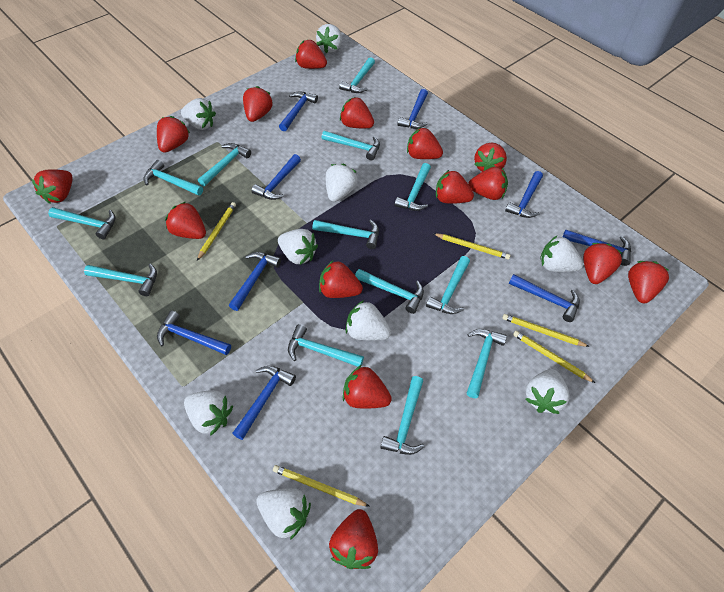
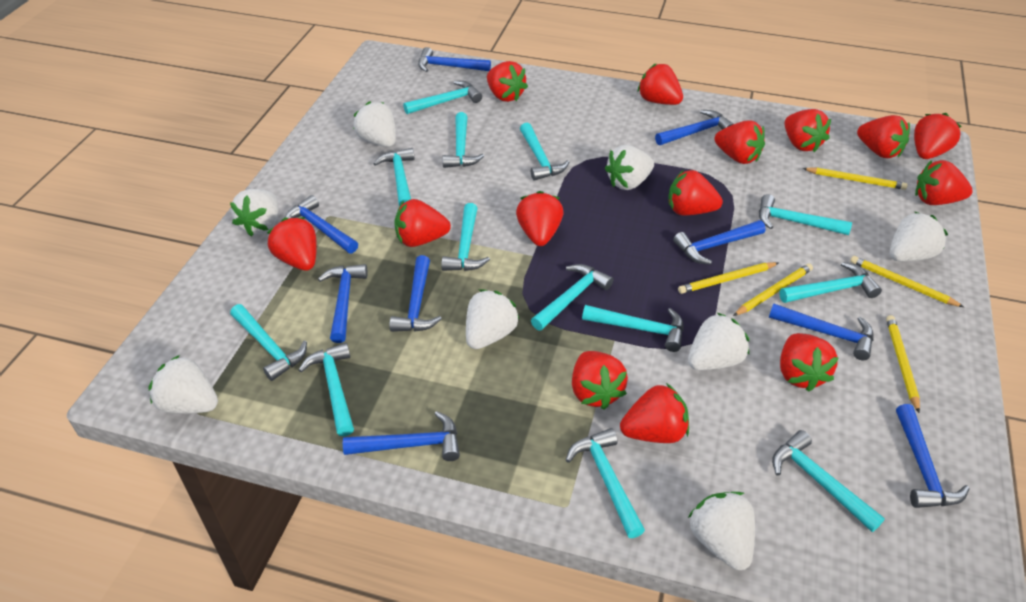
red strawberry: [32,169,73,204] [157,116,190,153] [165,202,206,239] [243,86,273,122] [295,40,327,69] [319,261,363,298] [329,509,378,569] [340,97,374,128] [343,365,392,409] [407,127,443,159] [436,169,474,204] [468,167,508,200] [474,143,507,172] [583,243,622,284] [628,261,669,303] = 15 -> [267,217,317,271] [394,199,451,247] [487,61,528,102] [516,191,563,246] [572,351,628,410] [620,383,689,443] [638,63,683,105] [668,170,723,216] [714,120,765,164] [780,333,839,392] [784,109,831,152] [857,115,910,158] [914,113,961,159] [915,160,973,205] = 14
white strawberry: [181,98,216,130] [184,390,233,436] [256,488,311,540] [278,229,318,265] [316,24,342,53] [326,164,358,202] [346,300,391,340] [525,369,570,414] [540,236,583,272] = 9 -> [148,355,218,414] [230,189,279,237] [354,101,396,147] [466,290,519,349] [605,145,654,190] [688,313,749,370] [688,492,755,570] [890,212,948,261] = 8

